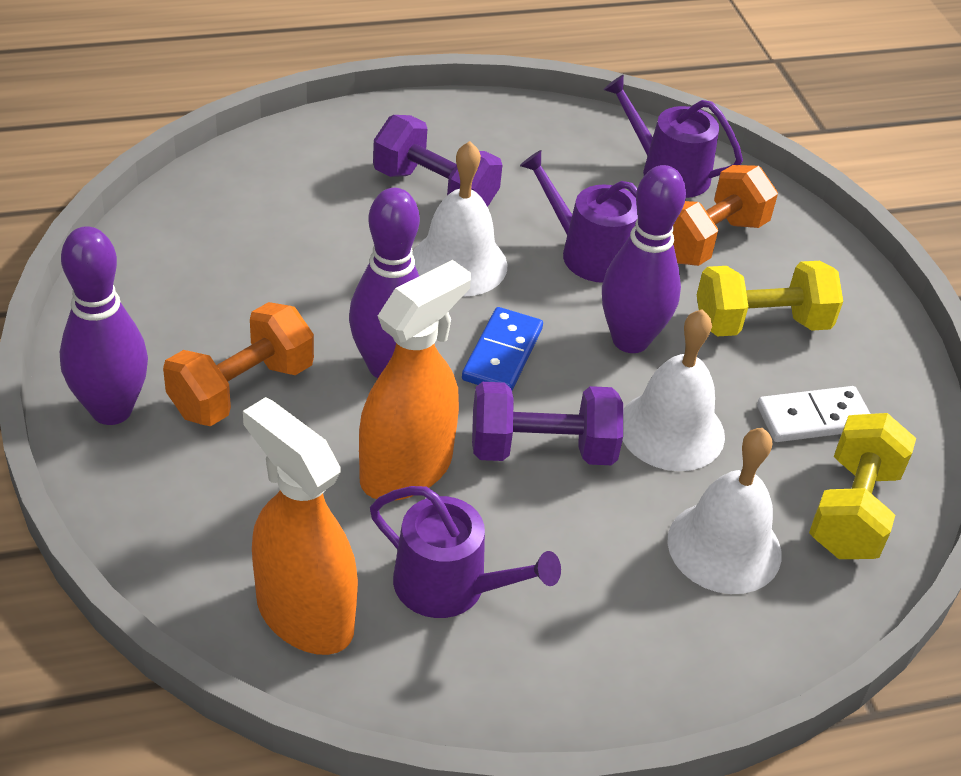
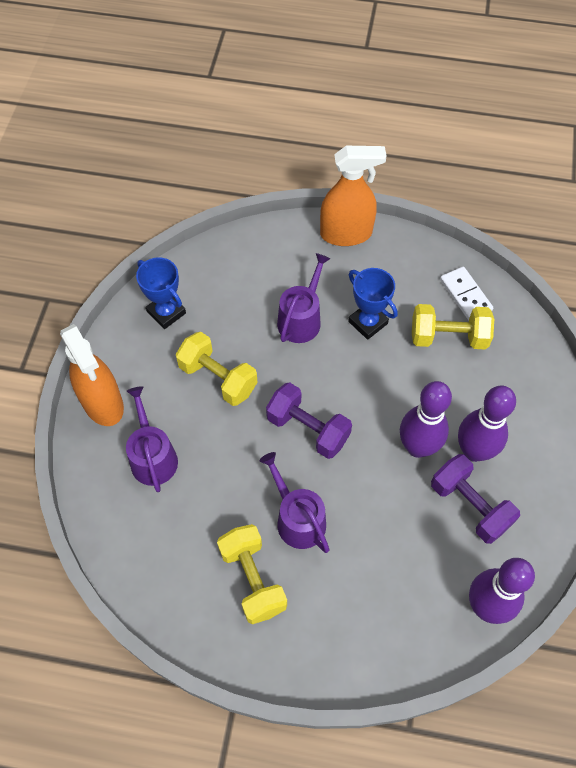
blue domino: [462,307,543,391] = 1 -> none = 0
blue trophy: none = 0 -> [136,257,186,329] [348,268,398,340] = 2
orange dumbbell: [163,302,314,426] [673,165,778,266] = 2 -> none = 0
white bell: [412,141,507,297] [622,309,725,471] [667,428,782,594] = 3 -> none = 0
yellow dumbbell: [697,261,843,337] [809,413,916,559] = 2 -> [176,332,258,406] [217,524,287,624] [412,304,494,350] = 3

